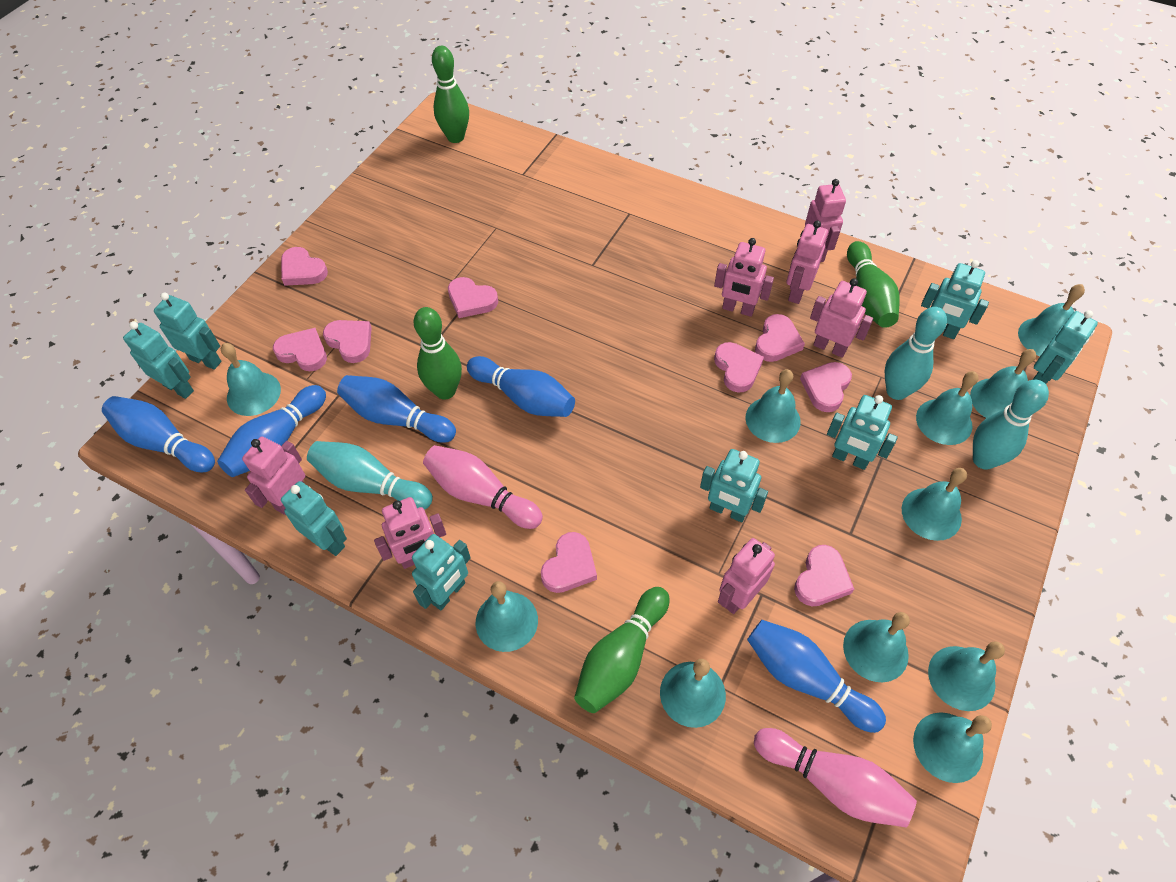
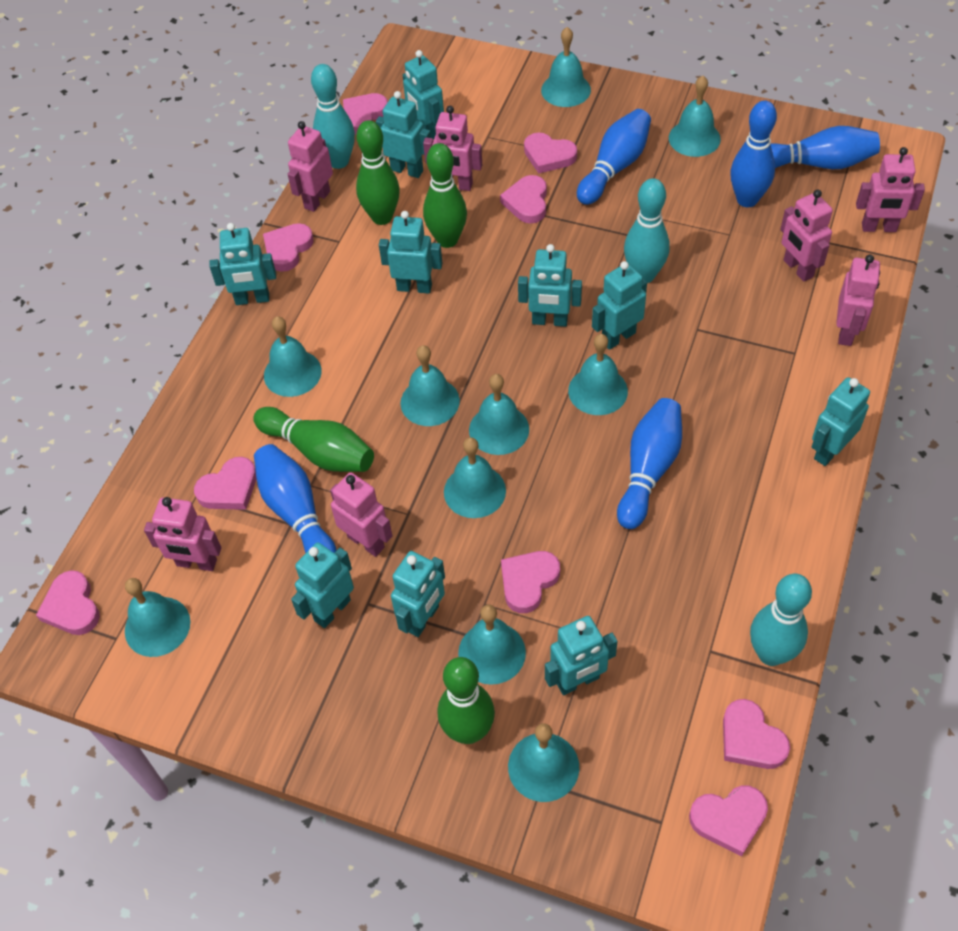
pink bowling pin: [423,445,543,529] [754,728,917,828] = 2 -> none = 0
turquoise bell: [221,343,281,416] [476,581,538,652] [660,659,726,728] [746,369,801,443] [843,612,910,682] [902,468,967,541] [913,712,992,783] [916,371,979,445] [928,641,1005,711] [970,349,1036,418] [1018,284,1085,356] = 11 -> [125,578,190,657] [264,316,322,397] [400,345,460,426] [444,437,506,518] [458,605,526,685] [469,374,529,455] [508,723,579,802] [541,27,591,107] [568,334,628,415] [669,76,721,157] = 10
turquoise robot: [123,322,194,399] [154,293,221,370] [281,481,347,556] [412,534,471,610] [700,449,768,522] [827,395,898,470] [921,260,989,339] [1033,310,1098,384] = 8 -> [209,223,276,305] [291,542,354,628] [376,91,431,178] [379,211,442,294] [391,551,445,637] [403,50,444,140] [518,244,582,327] [545,616,618,695] [592,261,647,350] [812,377,870,466] = 10

